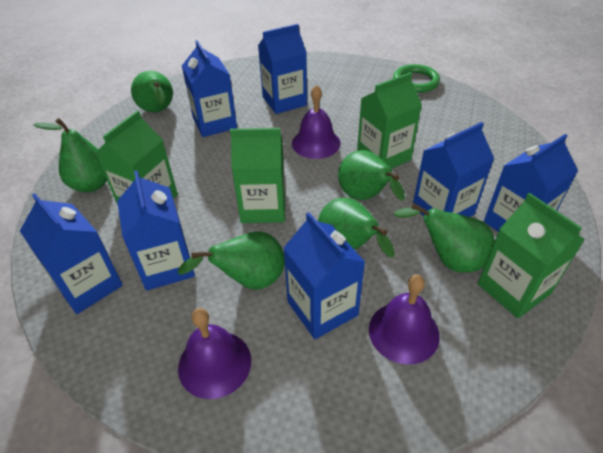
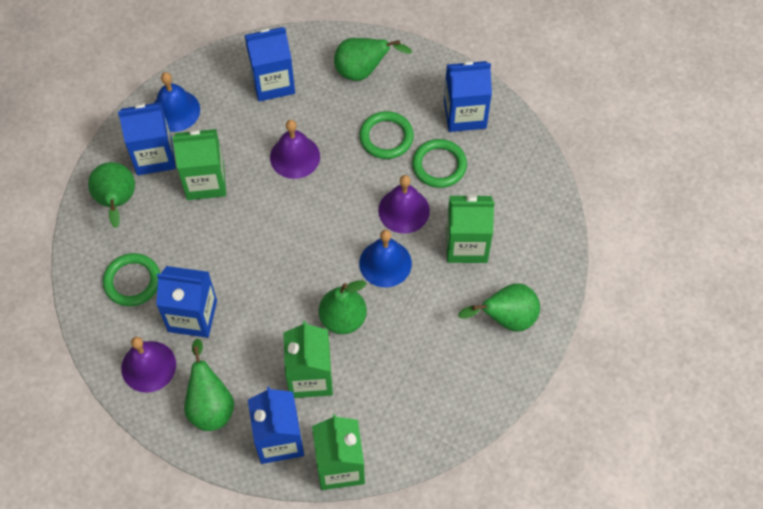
blue bell: none = 0 -> [154,72,200,132] [359,230,412,287] = 2
blue carton: [20,193,123,314] [117,171,195,291] [182,40,237,137] [258,24,307,114] [284,212,365,339] [413,122,494,217] [484,134,578,232] = 7 -> [118,102,176,175] [156,266,217,338] [245,27,295,102] [248,387,304,464] [444,61,492,132] = 5
green pear: [33,118,107,192] [131,71,173,112] [177,231,285,290] [318,198,395,258] [338,150,405,201] [393,203,495,273] = 6 -> [88,162,135,228] [184,339,234,431] [319,280,367,334] [334,38,412,81] [458,284,540,331] = 5
green ring: [393,64,440,93] = 1 -> [103,253,160,306] [359,111,414,159] [412,139,467,188] = 3

